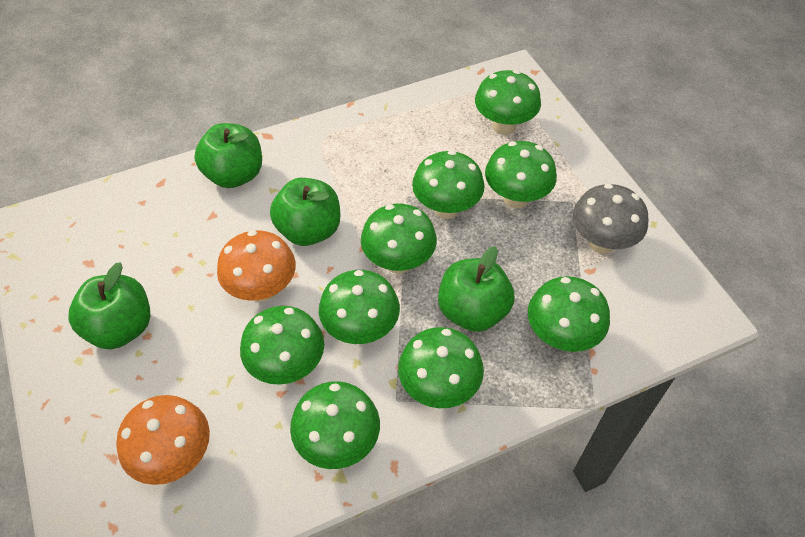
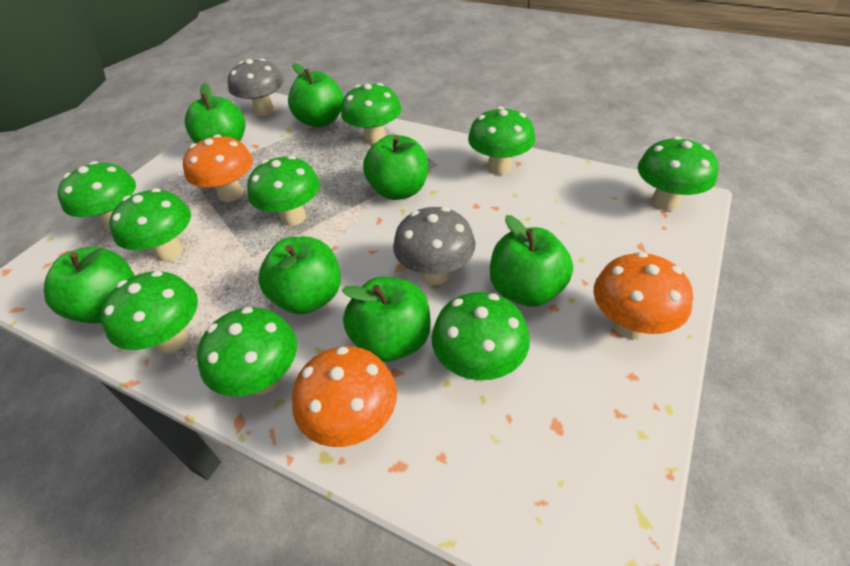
green apple: [68,262,151,349] [194,123,262,188] [270,178,340,246] [438,246,515,332] = 4 -> [44,247,134,323] [185,83,245,144] [258,237,341,314] [288,63,344,127] [342,276,431,362] [363,135,428,200] [490,215,573,307] = 7
grey mushroom: [573,184,648,254] = 1 -> [228,58,284,116] [393,207,475,285] = 2
orange mushroom: [116,395,210,485] [217,230,296,302] = 2 -> [183,134,253,202] [292,346,397,447] [594,252,693,339] = 3

